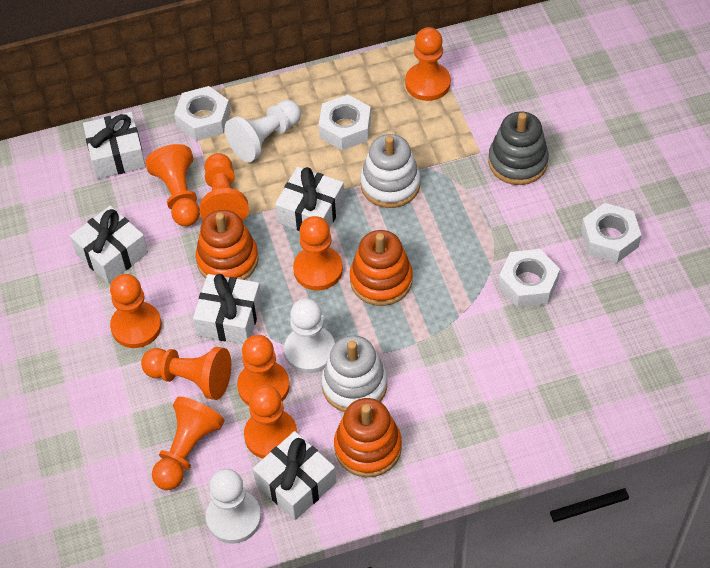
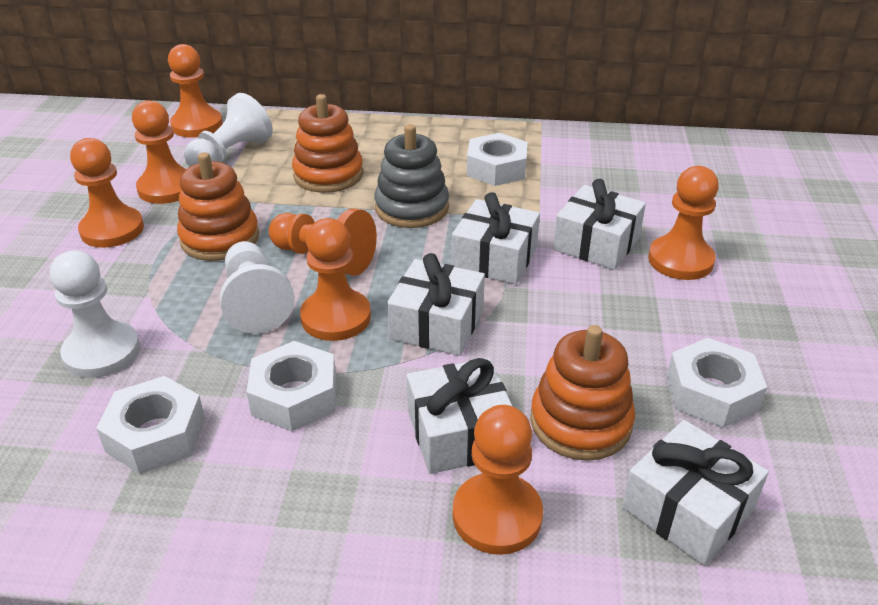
orange pawn: [110,274,162,348] [141,347,231,400] [145,144,200,226] [152,397,225,490] [199,153,249,221] [237,335,290,406] [244,385,297,459] [293,216,343,290] [405,27,451,101] = 9 -> [70,138,144,248] [132,100,186,204] [168,44,223,138] [269,209,377,276] [300,218,371,341] [453,405,543,555] [648,166,719,280] = 7
white stacking toy: [321,335,387,412] [360,134,421,208] = 2 -> none = 0

